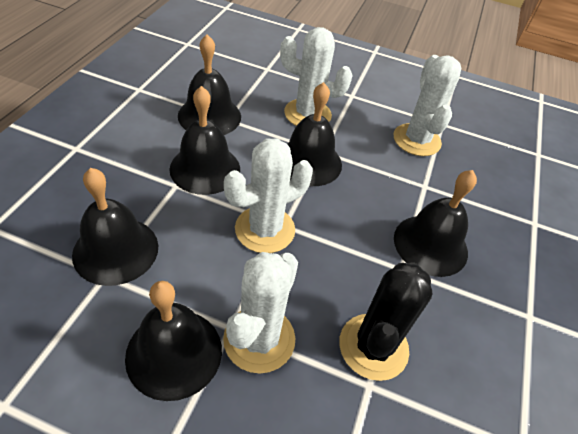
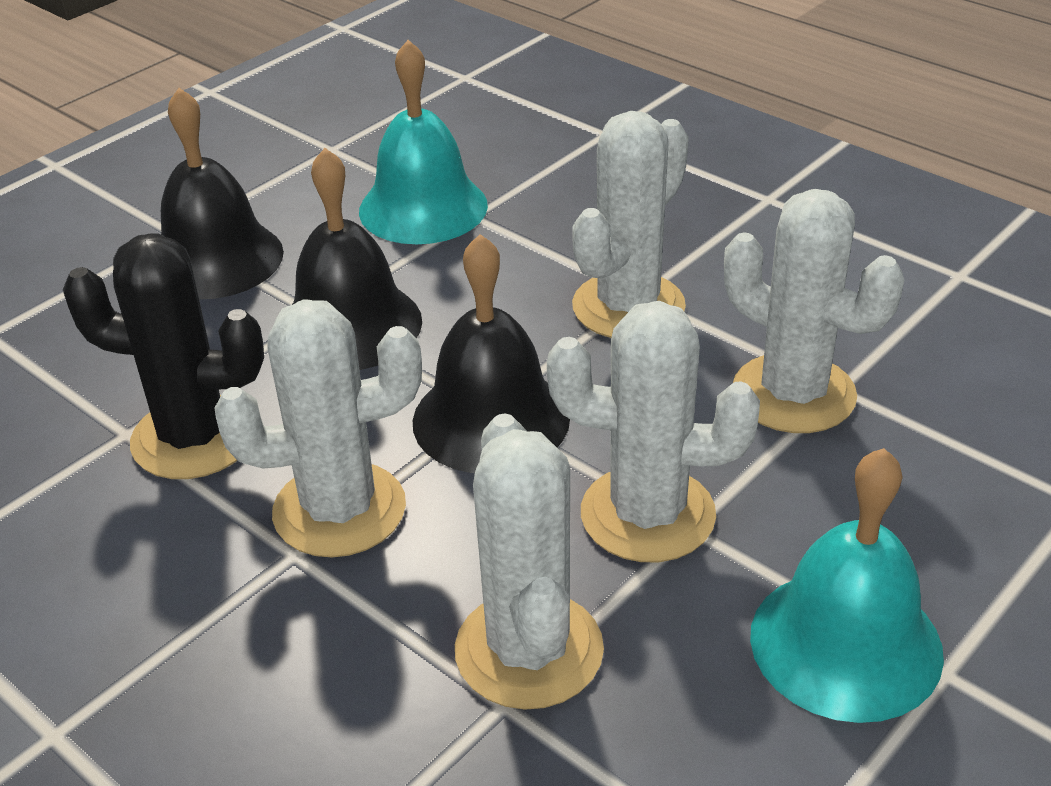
black bell: [72,168,158,286] [125,281,222,401] [170,86,240,195] [178,34,241,135] [287,82,342,186] [394,170,477,277] = 6 -> [161,88,284,299] [292,148,422,370] [413,234,570,473] = 3
turquoise bell: none = 0 -> [359,40,488,244] [750,448,944,723] = 2
white cactus: [223,252,298,373] [224,138,313,253] [280,27,353,126] [393,55,461,156] = 4 -> [215,299,422,557] [455,414,604,710] [547,301,760,562] [572,111,689,338] [724,189,904,433] = 5

